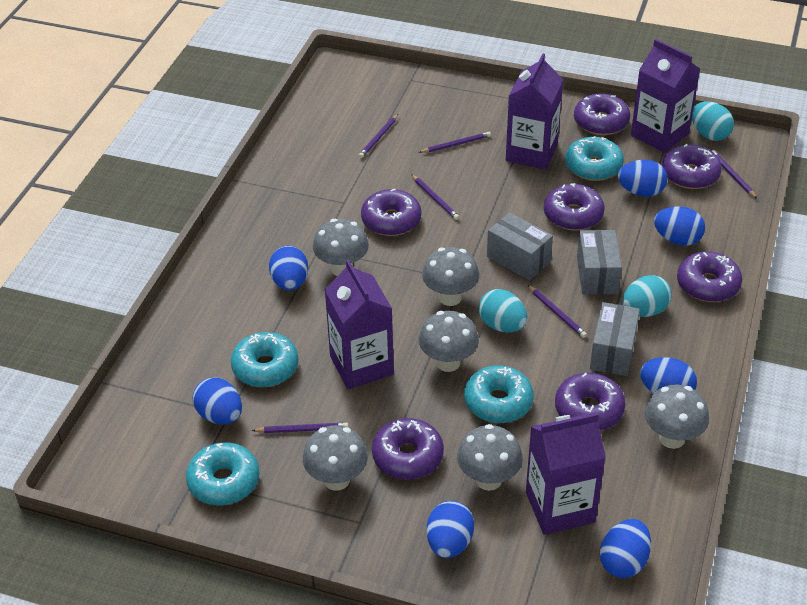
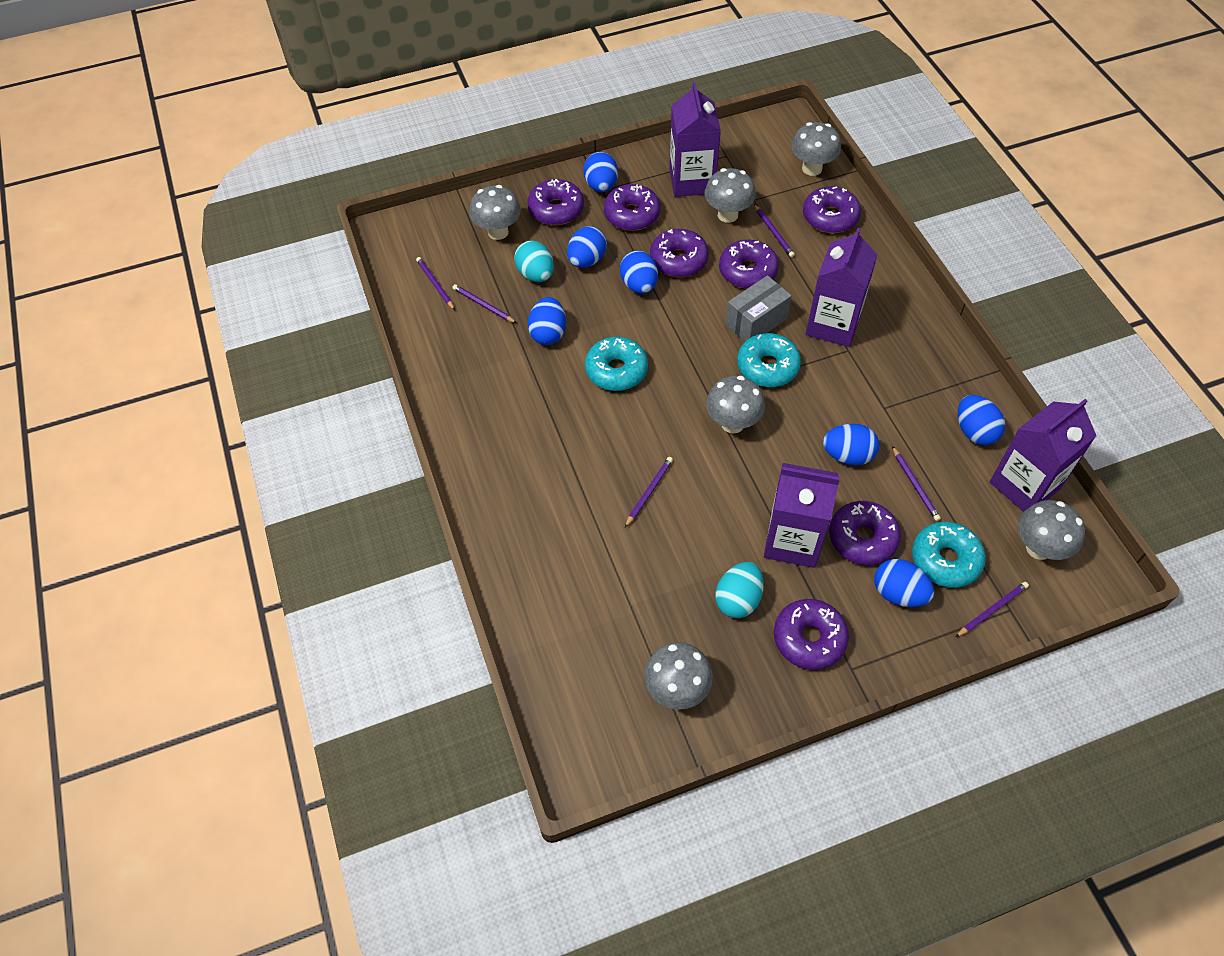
grey box: [487,212,553,281] [577,230,622,295] [590,302,640,376] = 3 -> [726,275,792,342] = 1
turquoise donut: [186,442,259,505] [231,332,299,387] [464,365,534,423] [565,136,624,181] = 4 -> [585,337,648,391] [737,333,801,387] [912,522,986,588] = 3
turquoise egg: [479,289,527,332] [622,275,672,317] [692,102,734,141] = 3 -> [514,241,554,282] [715,562,764,618] = 2

